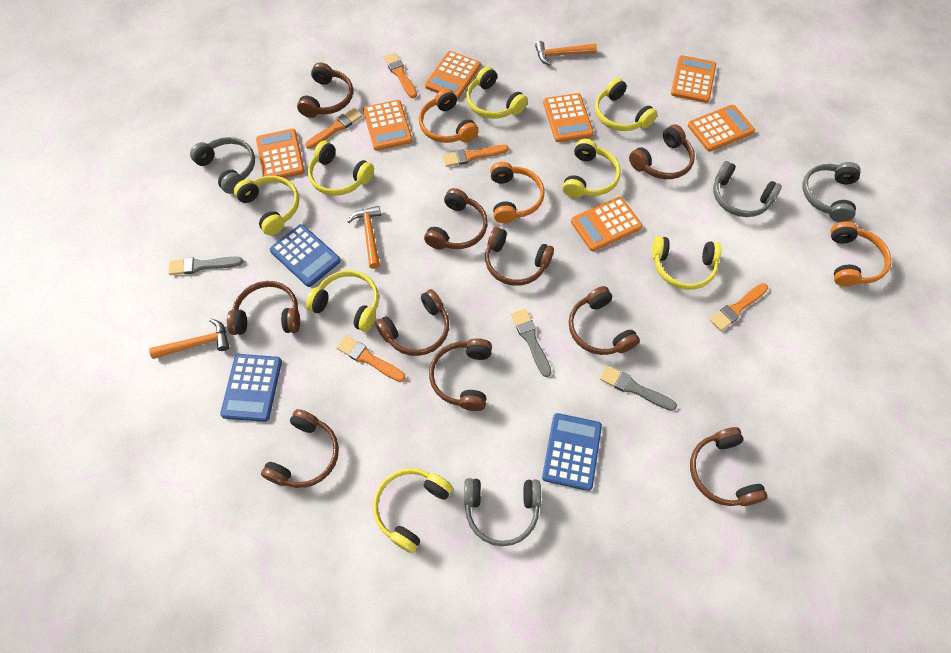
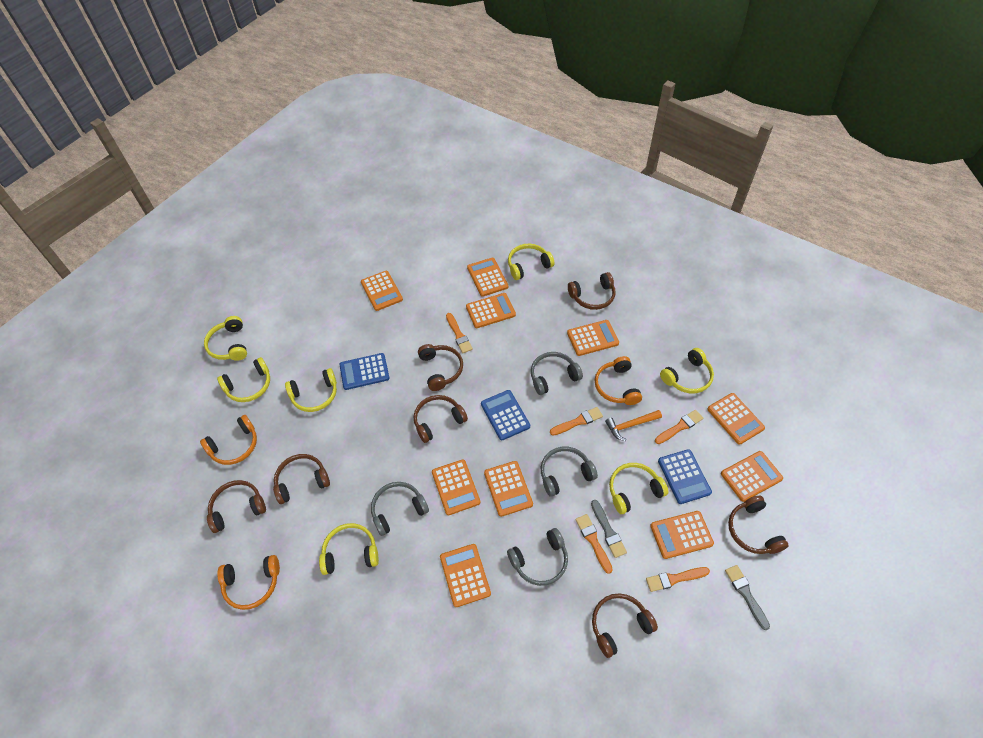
brown headphones: [227,281,300,335] [261,409,339,488] [297,62,353,118] [376,289,449,356] [424,188,488,250] [429,338,492,411] [485,227,554,286] [569,286,640,355] [629,124,695,179] [690,427,768,506] = 10 -> [207,480,266,533] [273,454,330,504] [414,395,468,443] [418,344,463,391] [568,272,615,310] [592,593,658,658] [728,496,788,554] = 7
grey brush: [168,257,243,275] [511,308,552,377] [600,365,677,411] = 3 -> [591,500,627,558] [725,565,770,630] = 2
orange calculator: [256,129,305,178] [363,100,413,151] [425,51,481,100] [543,93,594,142] [571,197,643,251] [671,55,716,103] [688,105,755,152] = 7 -> [361,271,403,311] [432,459,481,515] [440,544,491,607] [466,293,516,328] [467,258,508,297] [484,461,533,517] [567,320,619,356] [650,511,714,559] [707,393,765,445] [721,451,783,502] = 10
orange hammer: [149,319,229,359] [347,206,381,269] [535,41,597,66] = 3 -> [605,410,662,441] = 1
yellow headphones: [234,176,299,235] [306,270,379,332] [308,141,374,196] [373,468,453,553] [466,66,528,119] [562,139,621,198] [595,78,657,131] [652,236,722,290] = 8 -> [204,316,247,361] [217,357,270,402] [285,368,337,412] [319,523,379,575] [508,244,554,280] [609,463,668,514] [660,348,714,393] = 7

